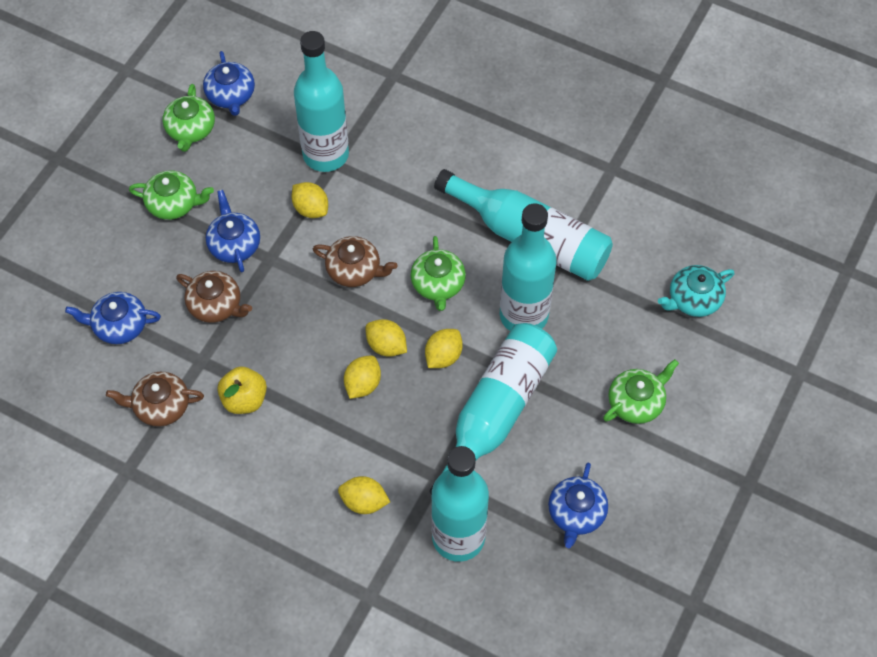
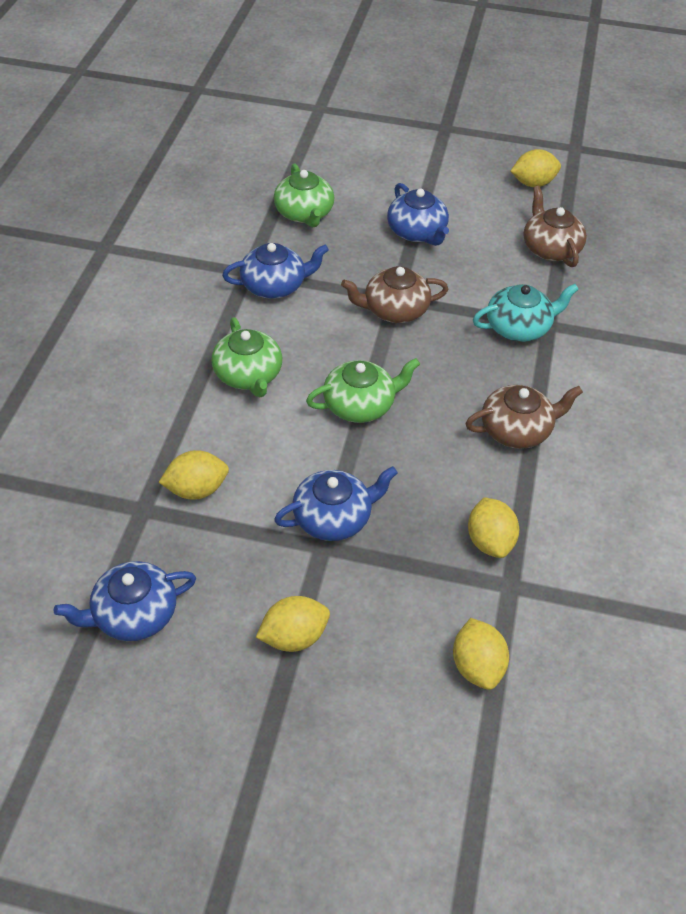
green teapot: [129,171,214,220] [162,84,215,152] [411,236,466,311] [603,359,679,424] = 4 -> [211,317,282,398] [274,163,334,227] [306,358,420,423] = 3
turquoise bottle: [294,31,349,172] [429,323,557,495] [431,446,489,562] [434,169,613,281] [500,203,556,331] = 5 -> none = 0
yellow apple: [217,366,267,414] = 1 -> none = 0

